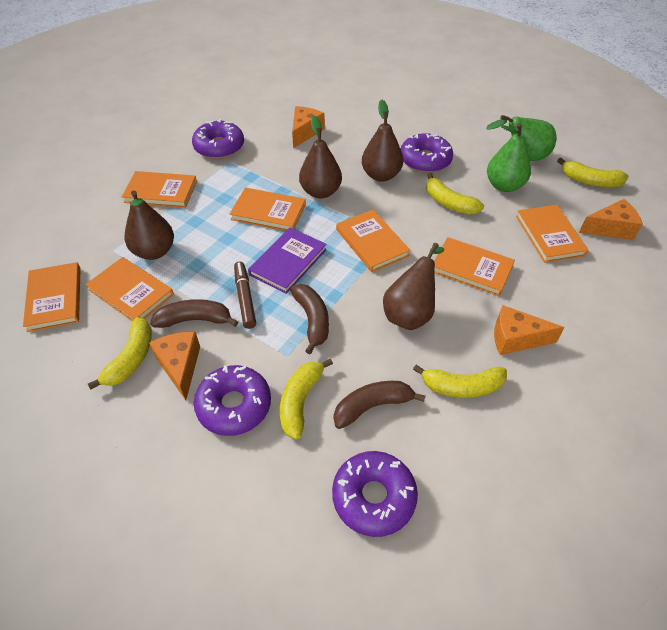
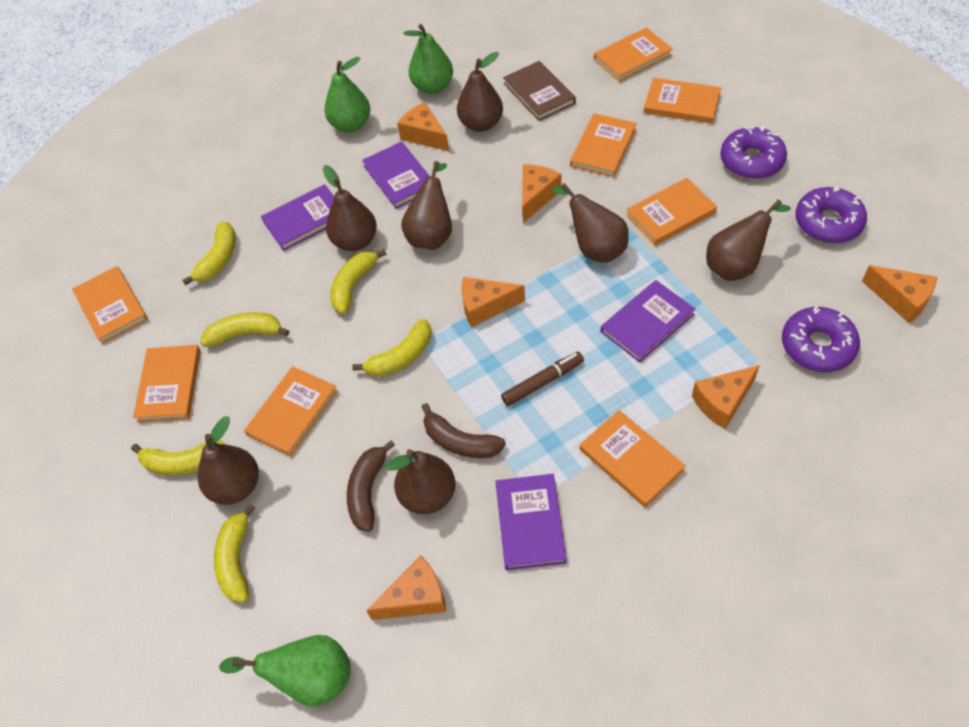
brown banana: [150,299,238,328] [290,284,329,354] [334,381,425,429] = 3 -> [347,440,395,532] [421,403,506,458] = 2
brown book: none = 0 -> [503,61,576,121] = 1
brown pear: [125,190,174,260] [299,115,342,198] [362,99,403,182] [383,243,444,330] = 4 -> [198,416,259,505] [323,165,377,251] [386,449,456,515] [401,161,452,250] [457,52,503,132] [552,183,629,263] [706,199,791,281] = 7
green pear: [486,115,556,161] [487,123,531,192] = 2 -> [219,635,351,707] [324,57,370,132] [404,24,453,94] = 3
orange book: [23,262,81,332] [86,257,174,321] [122,171,197,208] [230,187,306,231] [336,210,410,272] [434,237,515,296] [516,205,589,263] = 7 -> [72,266,148,344] [133,345,201,422] [244,366,338,457] [570,113,637,178] [580,410,686,508] [594,27,673,82] [626,178,717,245] [643,78,721,124] = 8
orange cheese: [149,332,200,400] [292,106,325,148] [494,305,565,355] [579,199,643,240] = 4 -> [366,555,446,620] [397,102,449,151] [462,277,525,327] [522,164,562,223] [692,365,760,429] [862,265,937,323] = 6
purple book: [248,227,327,294] = 1 -> [261,184,334,251] [362,142,430,209] [496,474,567,570] [601,280,695,363] = 4
purple donut: [192,119,244,159] [194,365,271,436] [332,451,418,537] [401,133,453,173] = 4 -> [720,126,787,179] [782,306,860,372] [795,186,867,243] = 3
yellow banana: [88,317,152,390] [280,359,333,439] [413,364,507,398] [426,173,484,215] [557,158,629,187] = 5 -> [131,440,225,475] [182,221,236,285] [201,312,289,347] [214,504,255,603] [330,249,386,314] [352,319,431,377] = 6

